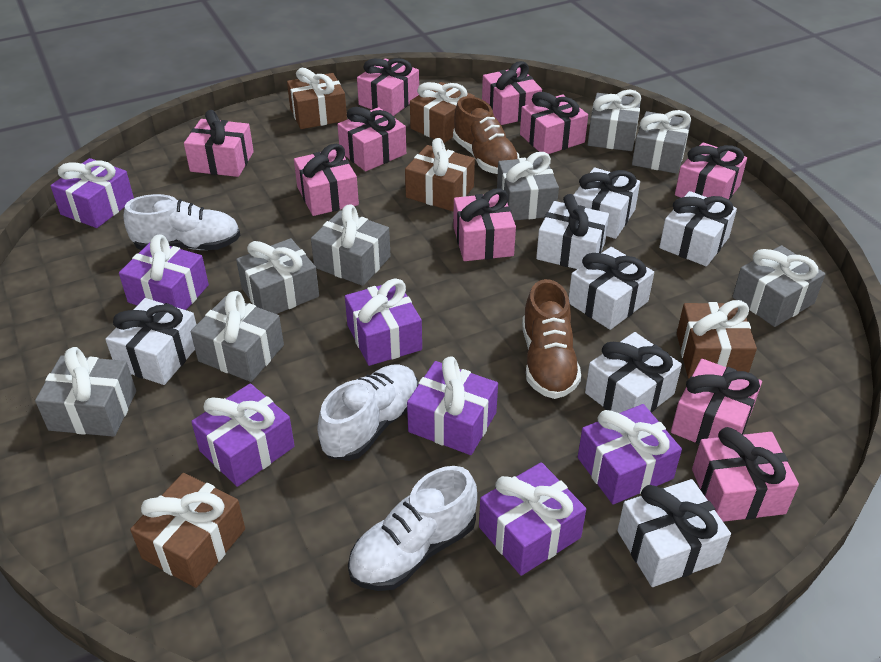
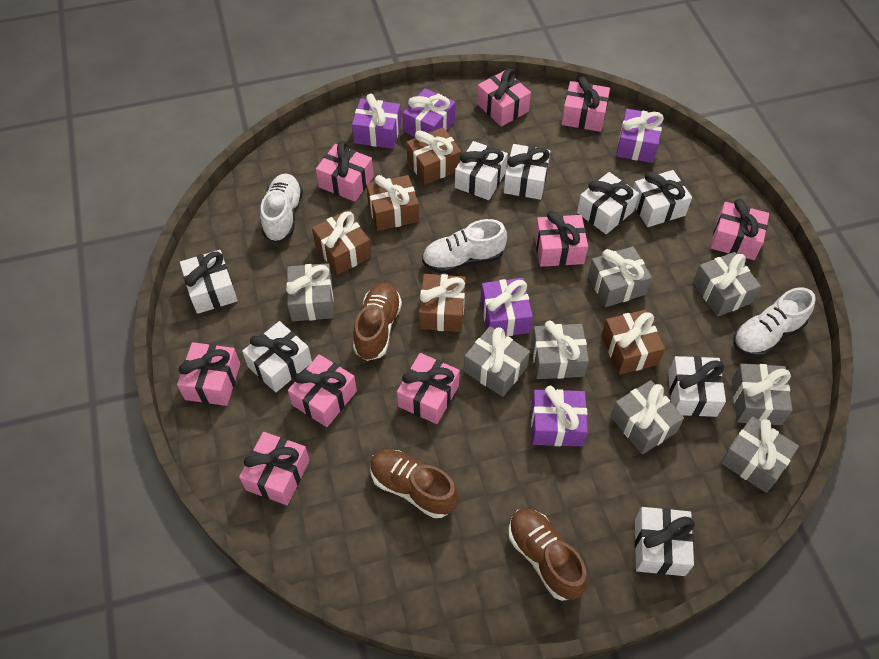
brown shoe: [453,96,520,174] [522,279,581,399] = 2 -> [353,283,402,361] [370,449,459,518] [508,508,588,601] = 3
pink gift: [184,110,254,177] [294,144,359,216] [337,107,406,171] [357,58,419,116] [453,188,516,261] [482,61,542,125] [520,92,588,154] [671,359,762,445] [675,142,747,200] [692,427,799,522] = 10 -> [177,342,240,406] [239,432,310,505] [288,354,357,427] [316,141,374,202] [397,353,460,424] [477,69,531,127] [535,211,588,267] [561,76,610,132] [710,199,769,260] = 9
purple gift: [50,158,134,228] [119,235,209,310] [191,383,295,487] [345,279,422,366] [407,356,498,455] [479,462,586,576] [578,404,682,504] = 7 -> [352,93,401,149] [403,88,455,137] [481,278,533,336] [531,386,588,446] [616,109,664,163] = 5
white gift: [105,298,196,385] [536,194,610,269] [569,247,654,330] [573,168,640,239] [585,332,682,413] [617,479,731,587] [659,191,737,266] = 7 -> [180,250,237,314] [242,321,312,392] [455,141,508,200] [504,144,551,200] [577,172,639,234] [633,170,692,227] [635,507,695,576] [668,356,726,417] = 8

